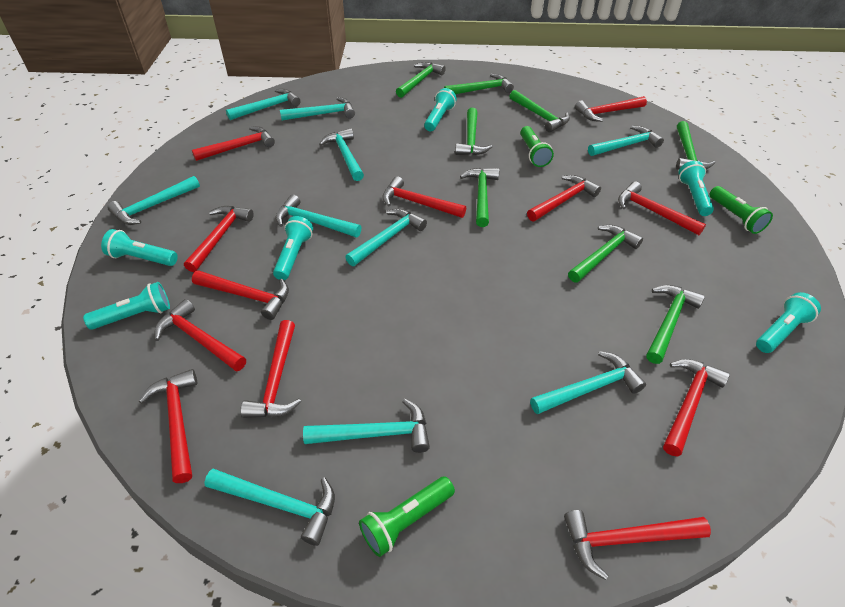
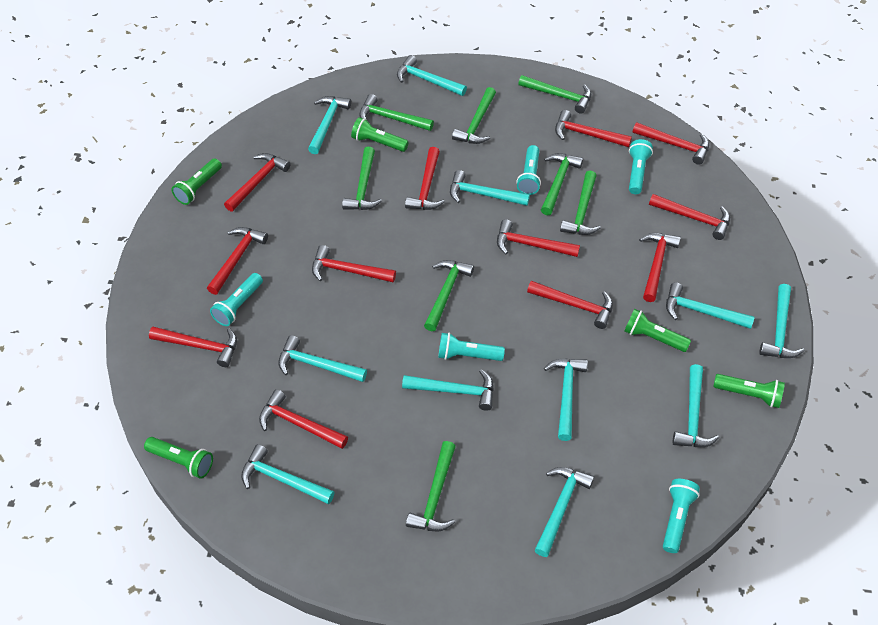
green flashlight: [359,477,455,557] [520,126,554,167] [710,186,773,234] = 3 -> [144,437,213,479] [172,158,222,205] [351,117,409,152] [624,309,691,352] [713,374,785,408] = 5
turquoise flashlight: [83,282,170,330] [101,229,178,266] [273,216,313,280] [424,88,457,131] [678,161,714,216] [756,292,821,353] = 6 -> [210,273,263,326] [438,333,505,361] [517,145,541,195] [629,139,653,194] [663,479,700,553] = 5
turquoise hammer: [107,176,200,225] [204,469,335,546] [226,89,300,120] [275,195,361,237] [280,97,355,121] [303,399,430,453] [319,128,364,181] [345,209,427,266] [530,351,646,414] [588,126,664,156] = 10 -> [241,444,334,504] [278,335,367,382] [308,96,351,154] [397,55,467,96] [402,369,494,411] [450,170,530,206] [535,467,594,557] [544,359,588,441] [666,282,755,329] [672,364,719,447] [759,284,804,358] = 11

